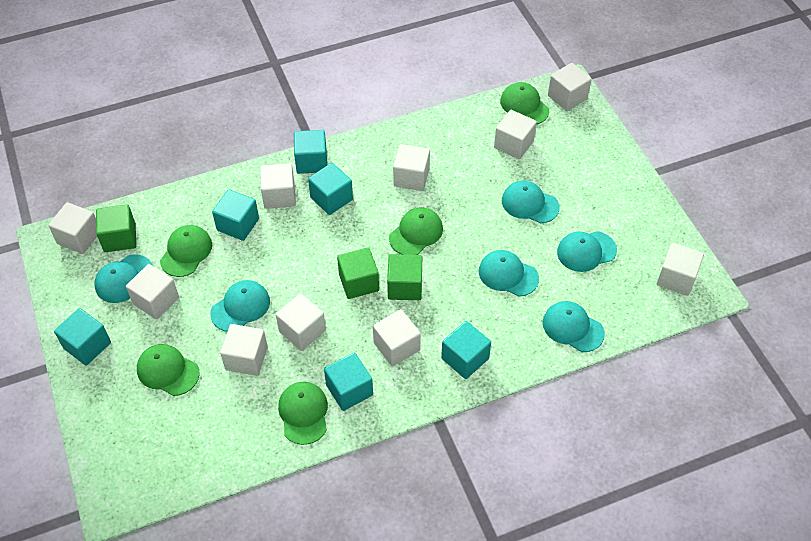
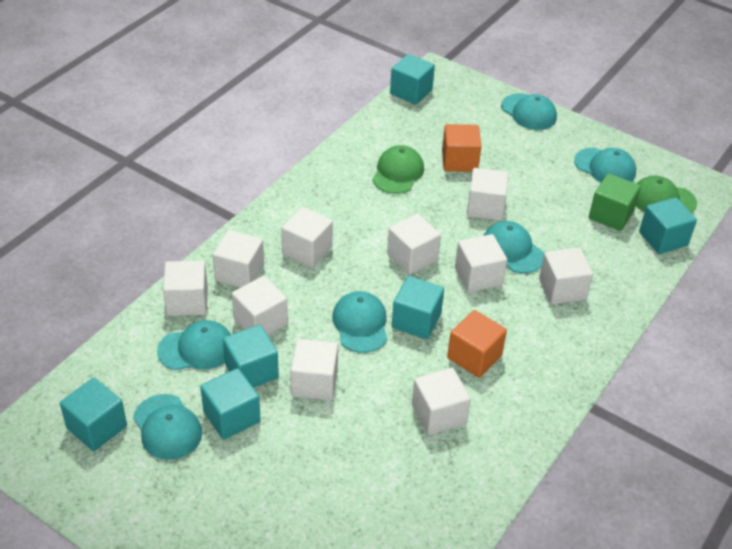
green cap: [137,344,200,396] [160,225,212,277] [278,382,328,445] [389,207,443,255] [500,82,549,124] = 5 -> [372,145,424,194] [636,176,697,213] = 2
green cube: [96,204,136,252] [337,247,379,299] [387,254,422,300] = 3 -> [589,173,641,231] = 1
orange cube: none = 0 -> [442,124,481,172] [447,310,507,378] = 2

